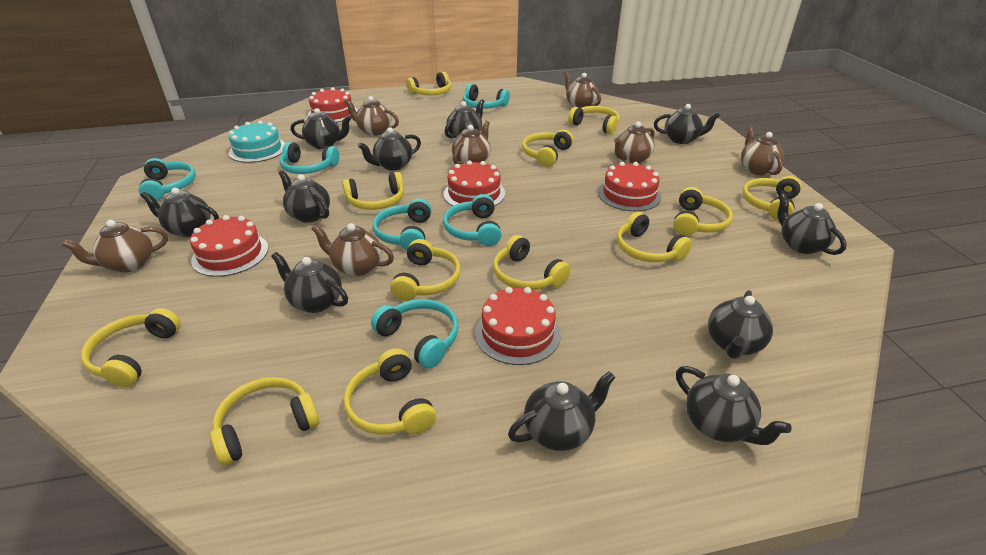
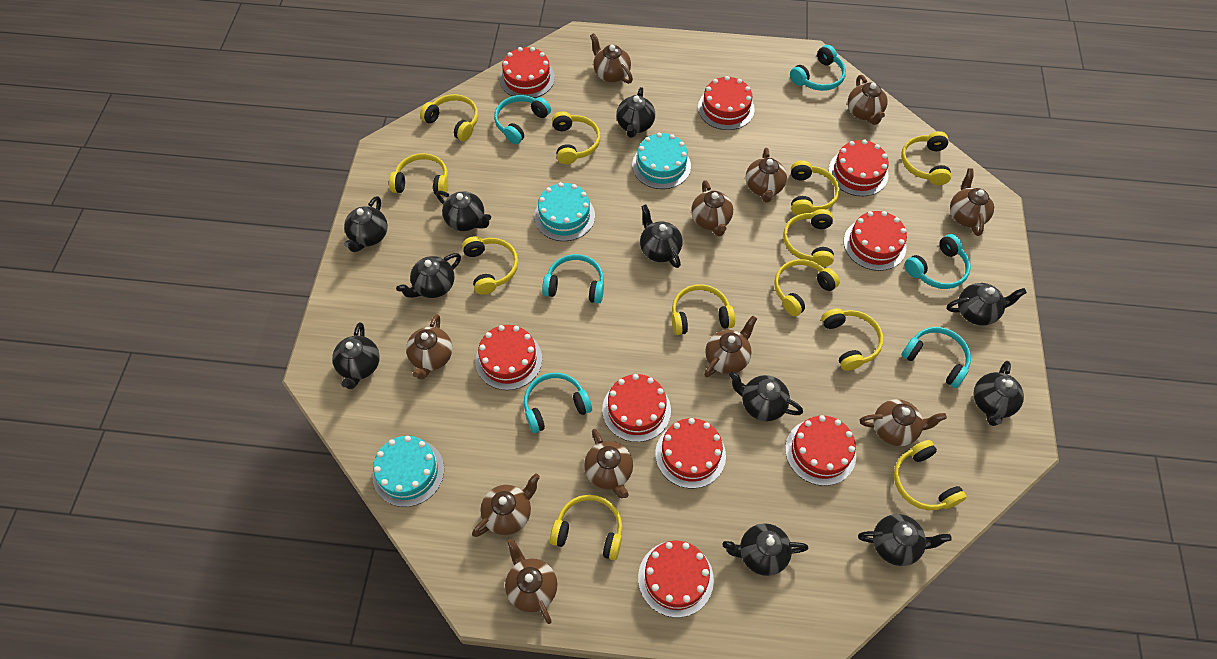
brown teapot: [62,220,168,272] [312,223,394,276] [344,96,399,136] [452,121,491,165] [564,72,601,108] [614,122,655,164] [741,126,784,175] = 7 -> [406,314,452,380] [472,473,540,537] [505,539,557,624] [584,429,633,498] [590,33,633,84] [691,180,733,236] [704,316,757,377] [746,148,787,203] [848,75,888,125] [860,399,947,446] [950,168,994,236] = 11
red cake: [190,215,268,277] [308,87,357,122] [443,161,505,206] [475,287,561,365] [598,162,661,211] = 5 -> [475,325,542,390] [500,47,555,98] [602,374,671,442] [638,541,714,617] [655,418,726,488] [698,76,755,130] [785,415,856,486] [829,139,889,196] [844,211,907,271] = 9
turquoise cake: [229,121,285,163] = 1 -> [372,436,444,507] [534,182,595,241] [632,133,691,189] = 3

